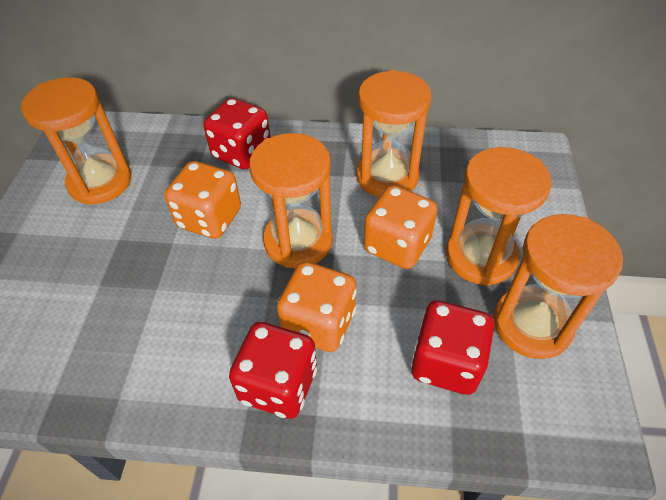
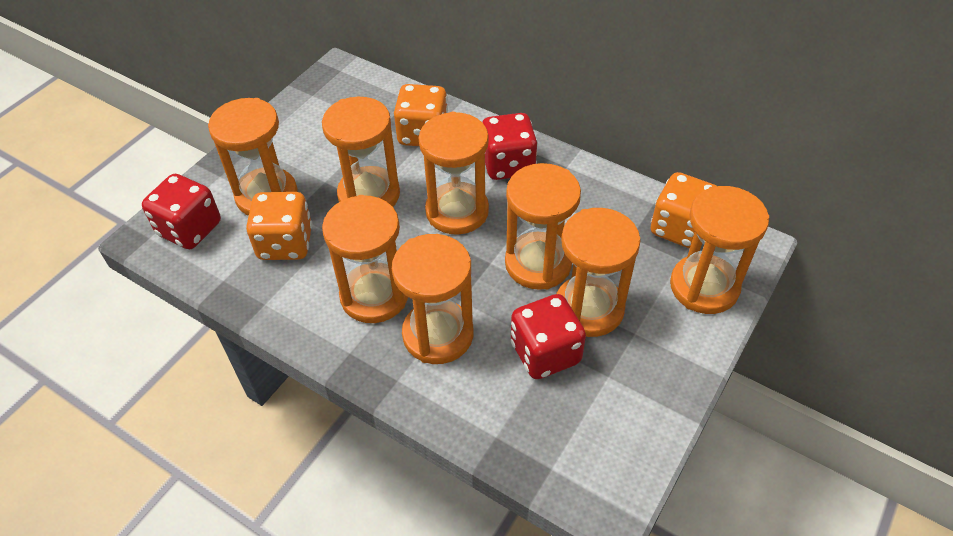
orange hourglass: [21,77,132,205] [249,133,333,268] [356,70,431,197] [446,147,552,286] [494,214,623,359] = 5 -> [208,98,298,216] [322,97,400,207] [322,195,408,323] [392,234,473,364] [419,112,489,235] [505,163,581,290] [556,208,640,337] [670,186,769,314] = 8

